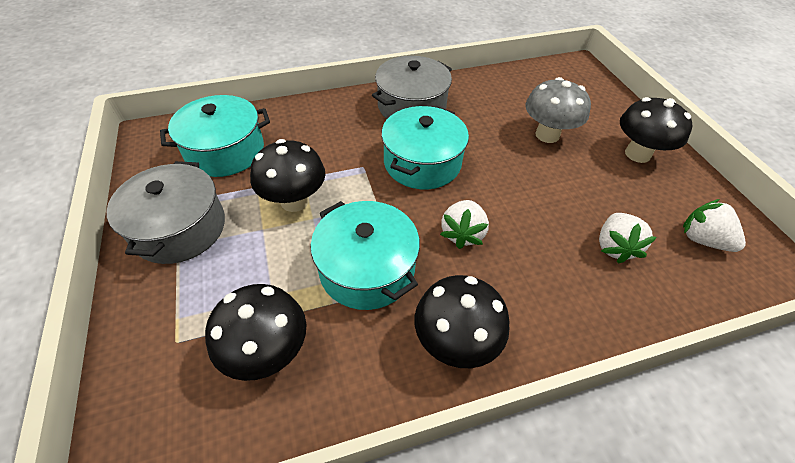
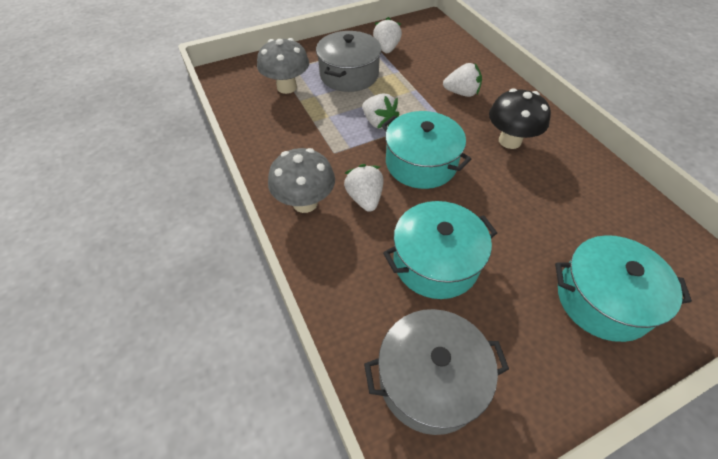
black mushroom: [205,284,307,381] [250,139,326,212] [415,275,510,368] [620,97,692,163] = 4 -> [489,88,551,149] = 1
grey mushroom: [526,77,591,143] = 1 -> [257,38,309,94] [268,148,335,213] = 2
white strawberry: [440,200,489,249] [599,213,657,264] [683,199,746,252] = 3 -> [344,164,383,212] [362,94,400,129] [373,17,402,53] [443,63,482,97] = 4

